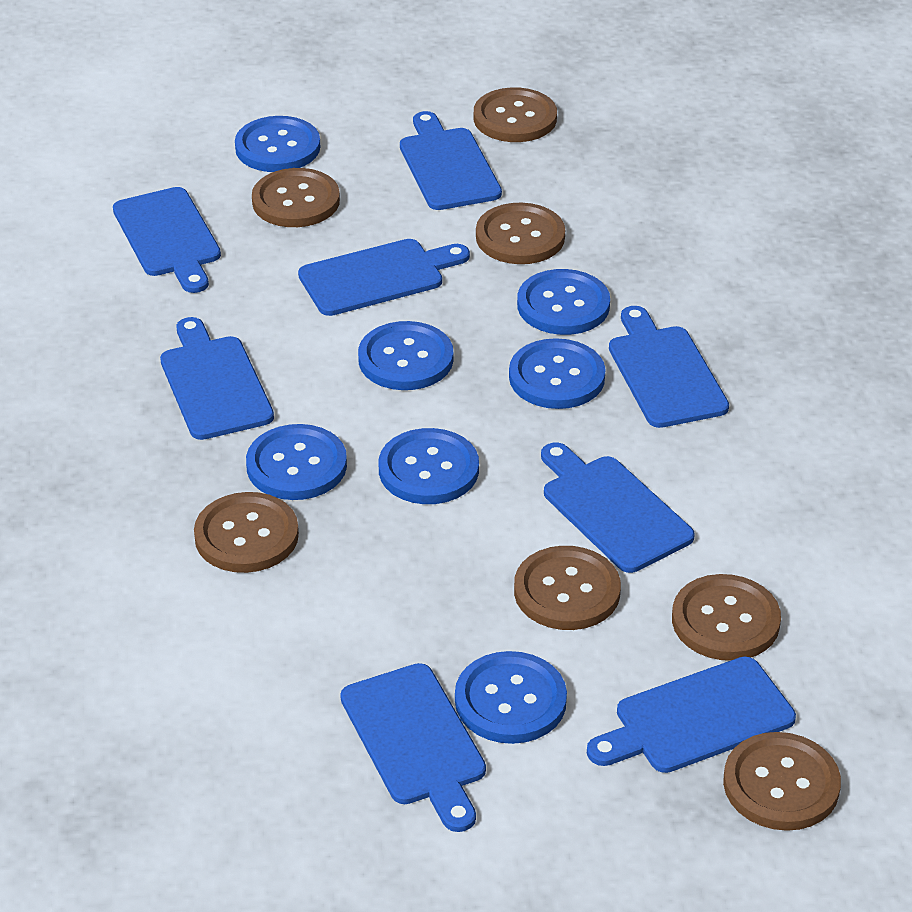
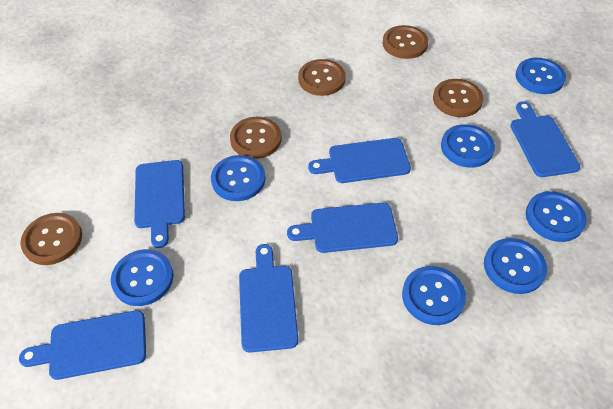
blue cutting board: [113,187,221,293] [160,317,274,440] [298,239,470,316] [340,663,486,832] [400,111,502,210] [541,442,695,573] [587,657,796,773] [609,306,729,428] = 8 -> [19,310,146,380] [134,160,185,248] [239,244,298,353] [287,203,398,253] [308,138,411,183] [510,101,580,177] = 6
brown button: [194,492,299,573] [252,168,340,227] [474,87,557,142] [476,203,565,264] [514,546,621,630] [672,574,781,661] [723,732,841,831] = 7 -> [20,213,82,265] [230,117,282,159] [298,59,346,96] [383,25,428,59] [433,79,483,117] = 5

